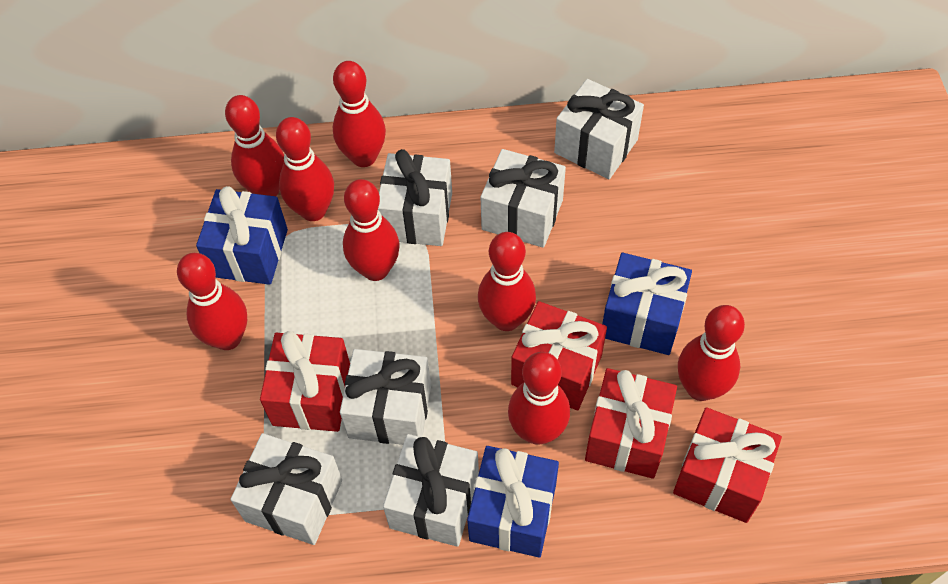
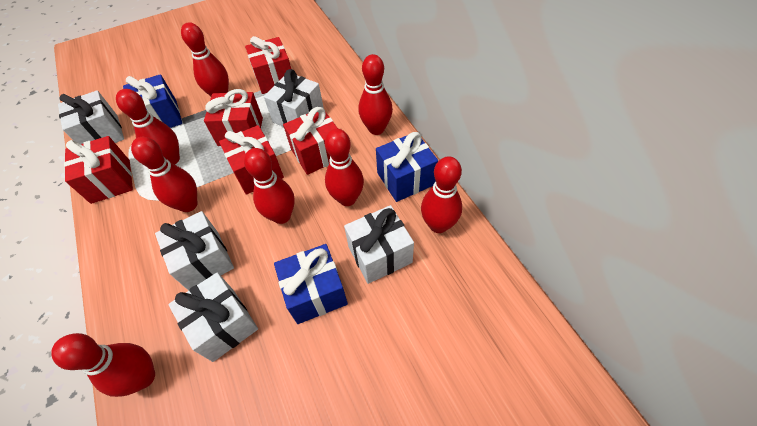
red gift: [260,331,350,432] [511,301,607,410] [585,368,677,479] [673,407,782,523] = 4 -> [64,136,133,204] [204,89,263,146] [219,125,284,195] [245,36,291,94] [283,107,338,175] = 5
white gift: [230,433,342,545] [340,349,431,445] [378,149,452,246] [383,434,479,547] [480,149,566,248] [554,79,644,179] = 6 -> [58,90,124,144] [155,211,234,291] [168,273,258,362] [264,69,324,127] [344,205,414,284] = 5

